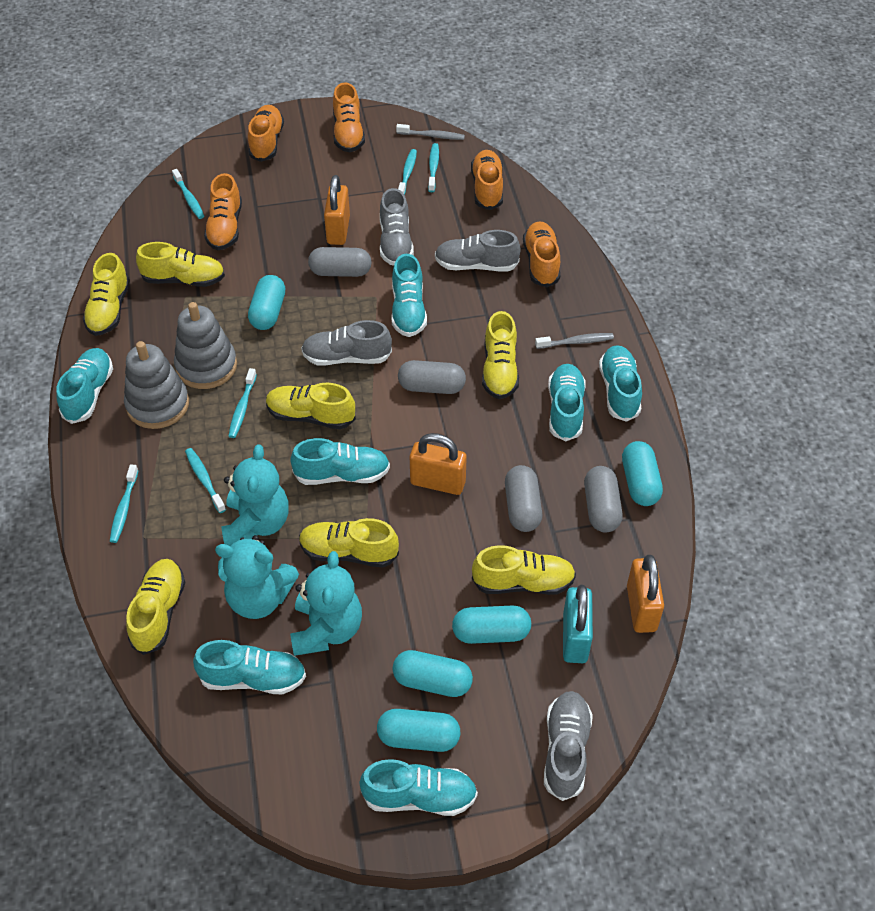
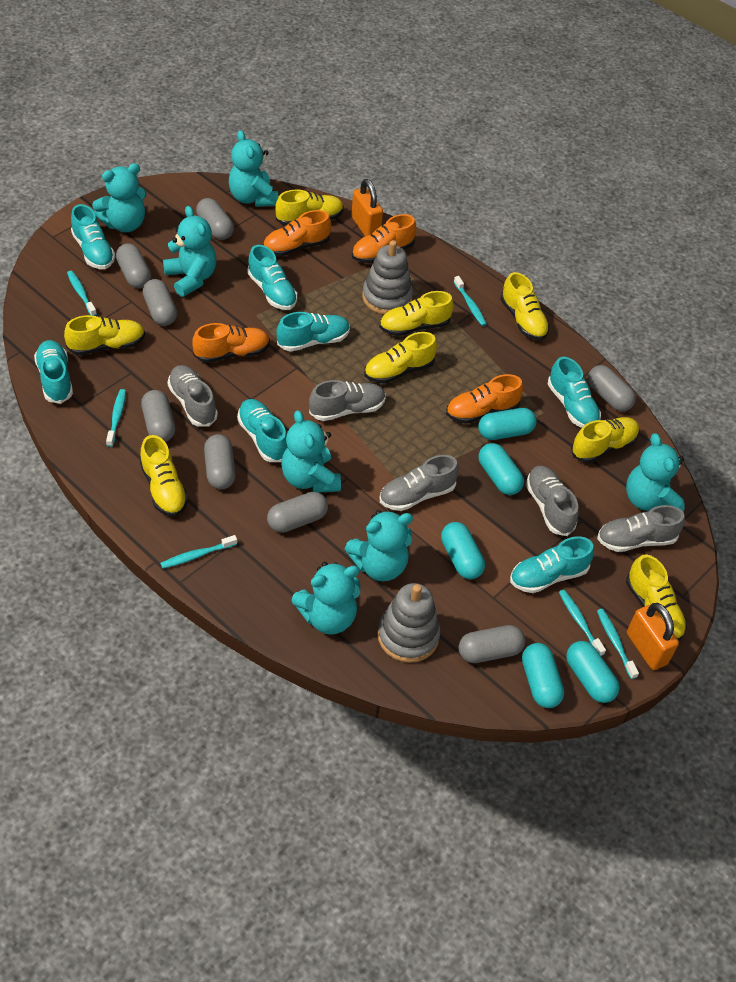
grey capsule: [308,247,372,277] [398,360,466,394] [505,465,542,532] [584,466,623,532] = 4 -> [116,243,151,288] [141,390,176,442] [143,279,177,326] [196,198,234,240] [204,434,236,490] [267,492,328,533] [458,625,525,663] [588,365,636,412] = 8
grey shoe: [301,320,392,366] [380,188,414,266] [435,230,521,272] [544,691,593,801] = 4 -> [167,365,218,427] [309,380,386,421] [380,455,459,511] [526,466,579,536] [597,505,685,552] = 5
grey toothbrush: [396,124,465,140] [535,333,614,349] = 2 -> none = 0
orange padlock: [324,175,350,245] [410,433,467,495] [627,555,664,633] = 3 -> [351,179,383,236] [627,603,679,670] = 2
orange shoe: [204,173,242,250] [248,105,284,162] [333,83,365,152] [471,150,503,210] [523,221,560,287] = 5 -> [192,323,270,363] [263,210,331,256] [352,214,416,263] [446,374,523,424] = 4
turquoise padlock: [563,585,593,663] = 1 -> none = 0
turquoise teddy bear: [215,535,299,619] [221,444,289,546] [290,551,362,656] = 3 -> [92,163,146,232] [163,206,216,297] [229,130,278,207] [281,410,341,492] [291,562,360,635] [345,510,413,581] [626,433,684,512] = 7
yellow shoe: [83,253,130,336] [126,559,186,655] [136,242,225,287] [266,383,356,429] [299,518,399,567] [472,545,576,595] [482,311,519,399] = 7 -> [64,315,145,355] [140,435,189,517] [275,189,344,226] [364,332,437,384] [379,291,454,336] [500,272,550,340] [571,417,640,463] [626,554,687,641] = 8

